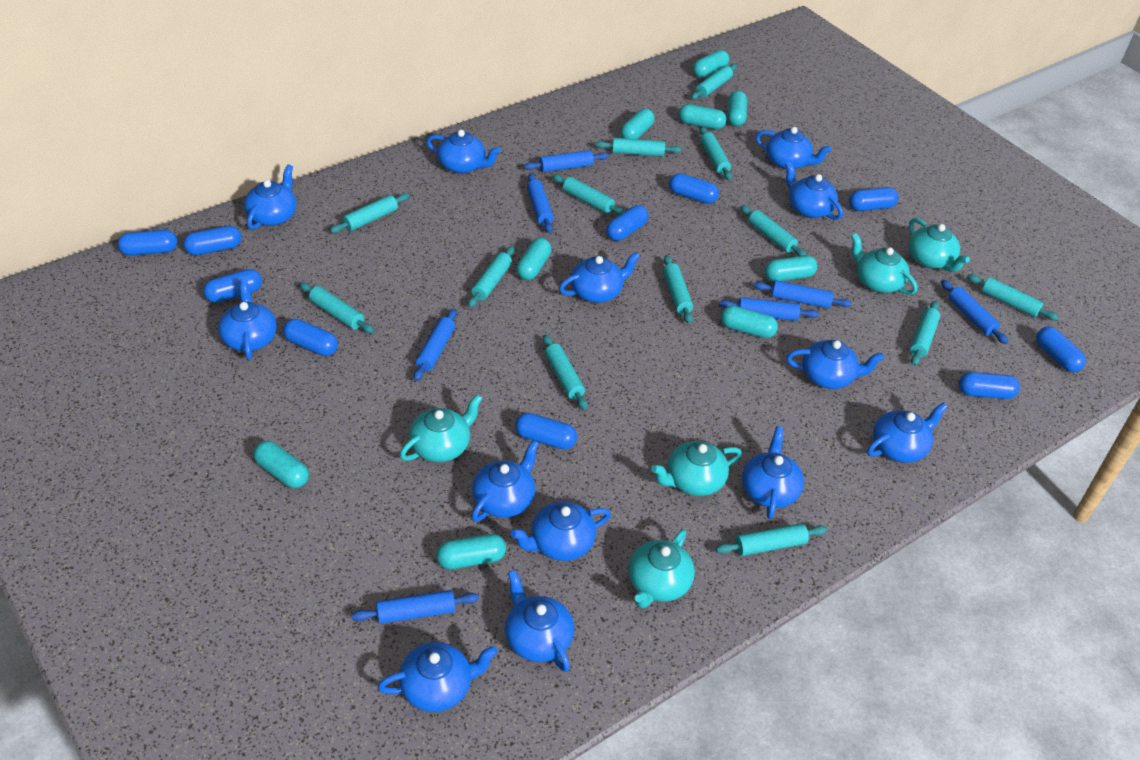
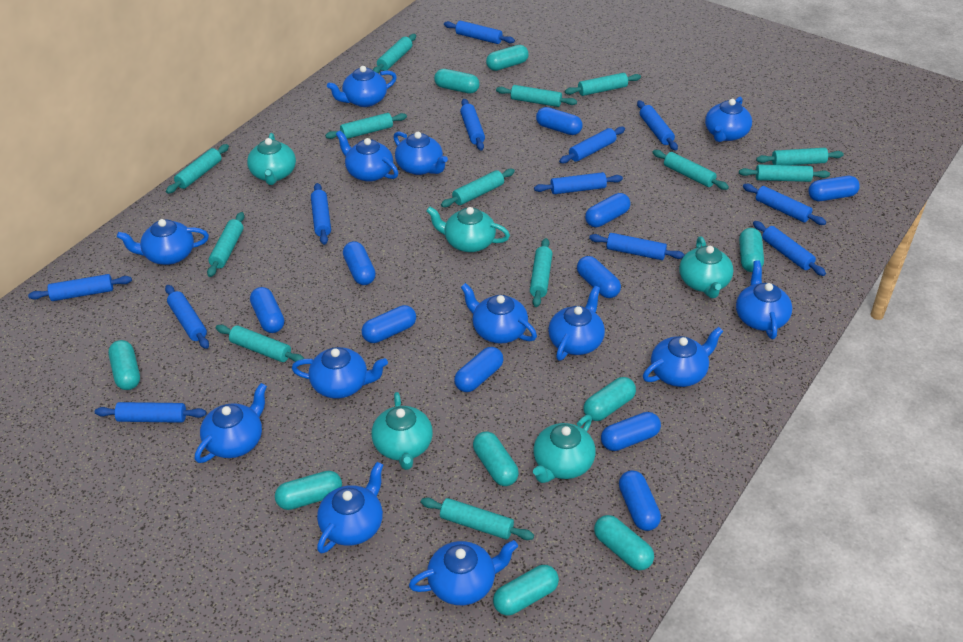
blue rolling pin: [351,590,479,624] [414,309,457,381] [524,150,609,172] [527,173,554,233] [719,297,819,321] [754,280,852,309] [941,279,1008,344] = 7 -> [28,274,132,301] [95,402,206,423] [165,285,209,349] [311,183,331,245] [444,20,515,44] [460,99,485,150] [534,172,623,194] [559,127,625,164] [589,233,685,260] [637,100,678,150] [743,184,826,225] [753,221,826,276] = 12

